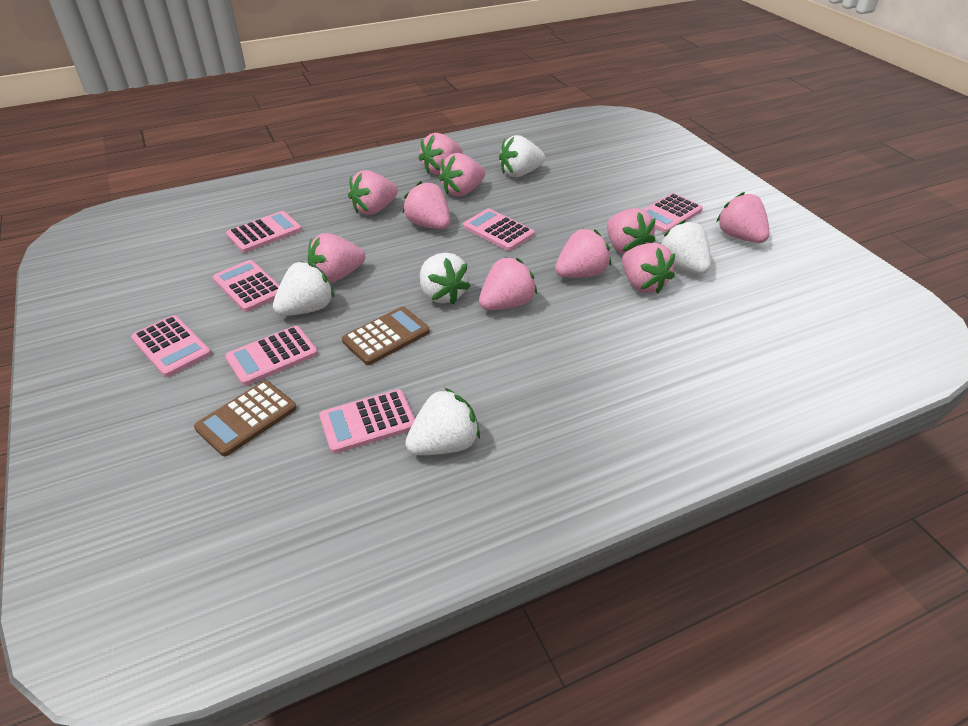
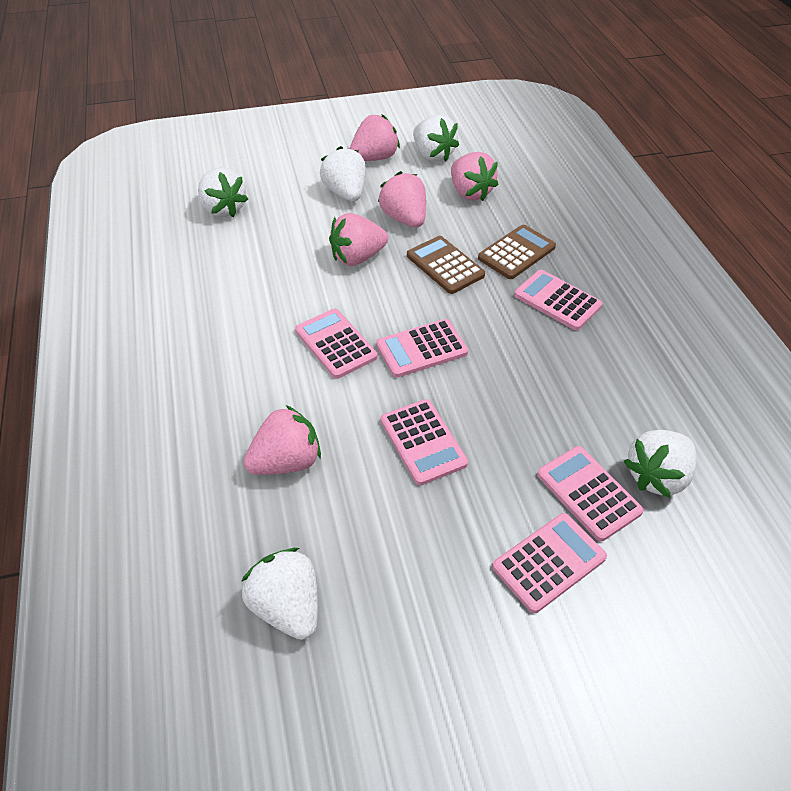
pink calculator: [131,315,211,377] [213,260,279,312] [225,326,318,386] [226,211,302,253] [319,389,415,454] [463,209,534,251] [643,193,703,233] = 7 -> [295,309,378,379] [376,319,468,378] [381,399,468,485] [492,513,607,613] [514,270,603,330] [537,446,644,541] = 6
pink strawberry: [308,233,365,283] [348,170,398,215] [403,181,450,229] [418,133,463,175] [438,153,485,197] [479,257,537,310] [555,229,611,278] [607,208,656,254] [622,243,675,294] [716,192,770,243] = 10 -> [244,405,321,475] [329,213,388,266] [350,114,400,161] [378,171,426,227] [451,152,498,201] = 5

